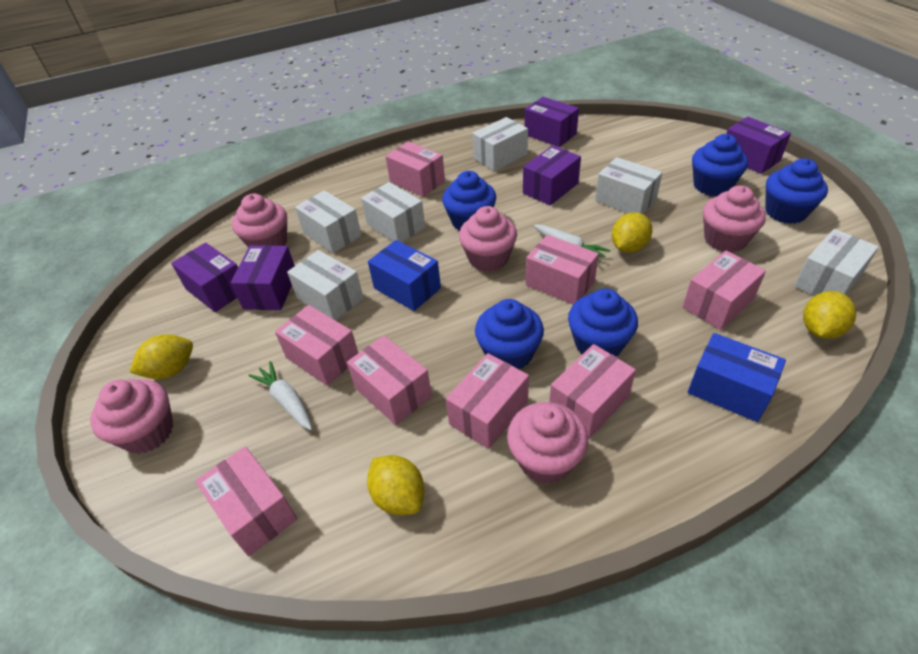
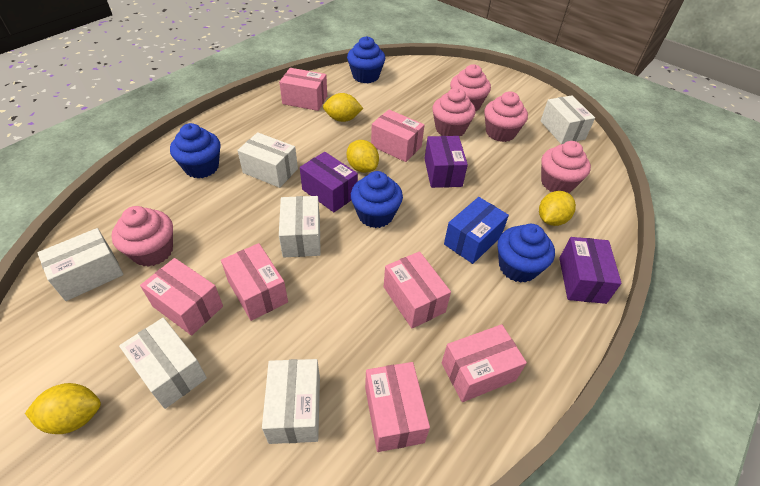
blue box: [368,240,441,311] [688,333,786,422] = 2 -> [444,197,509,264] = 1
blue cupcake: [442,171,496,231] [475,299,544,369] [568,289,638,356] [692,134,748,196] [765,158,828,224] = 5 -> [170,123,221,178] [347,36,385,84] [351,171,403,228] [498,224,555,283] = 4
pink box: [195,446,297,556] [275,305,358,386] [347,335,432,425] [385,141,445,197] [446,353,529,449] [526,235,599,304] [549,344,636,439] [682,251,766,330] = 8 -> [140,258,223,335] [221,243,288,321] [279,68,327,111] [365,362,430,452] [371,110,424,162] [384,251,451,328] [442,324,527,402] = 7
purple box: [171,243,238,312] [230,245,295,310] [523,146,581,206] [525,97,579,147] [726,117,791,174] = 5 -> [300,152,358,212] [424,136,468,188] [559,237,621,304] = 3
white carrot: [249,361,312,430] [534,225,610,263] = 2 -> none = 0

